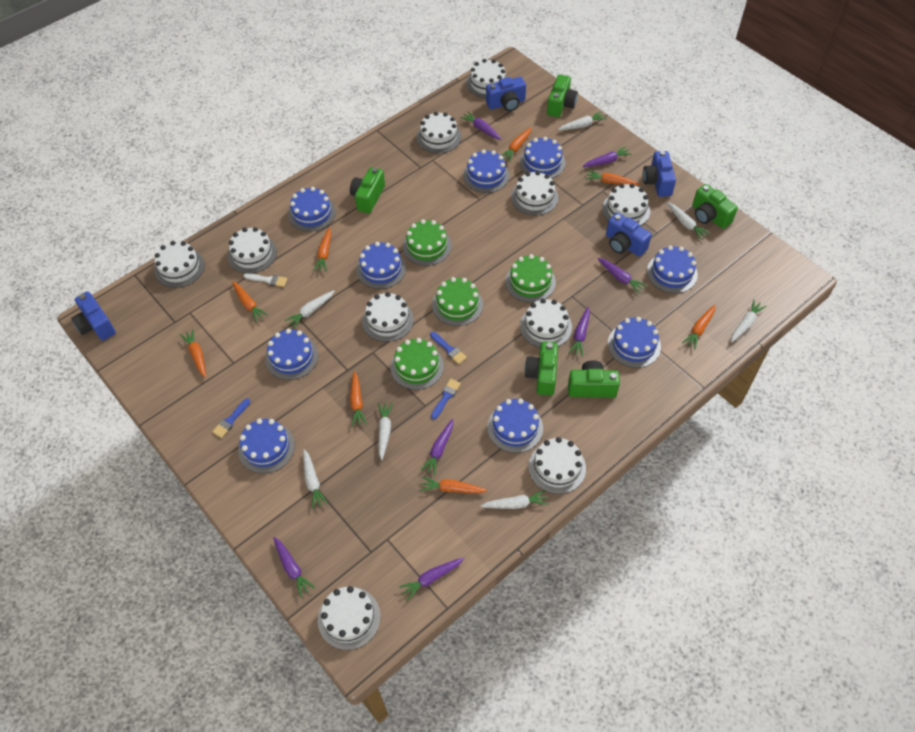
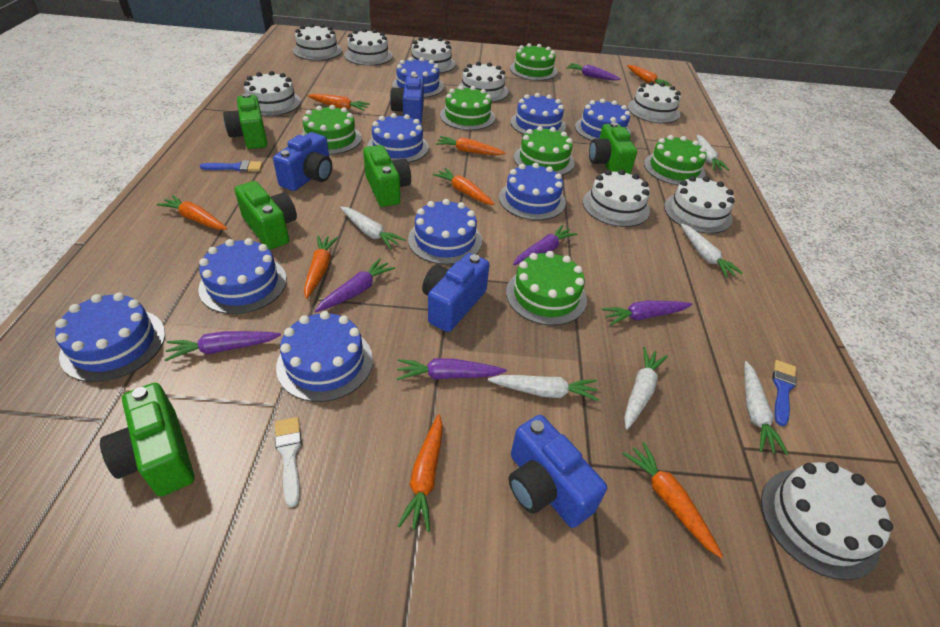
blue brush: [212,398,250,438] [430,332,467,364] [431,379,461,420] = 3 -> [200,160,263,172] [772,360,797,426] = 2
green cake: [390,338,444,390] [403,219,451,266] [432,277,483,326] [505,254,556,303] = 4 -> [301,105,362,155] [440,86,495,130] [506,251,587,326] [510,43,557,81] [514,126,575,175] [644,135,707,186] = 6
purple carrot: [273,537,315,597] [399,557,464,601] [420,419,453,476] [460,111,502,140] [569,307,590,357] [582,146,632,167] [597,258,647,294] = 7 -> [164,331,281,361] [315,258,395,313] [397,358,507,380] [513,225,577,265] [566,63,621,81] [601,301,692,325] = 6
white cake: [154,241,205,288] [228,227,277,273] [318,586,381,650] [362,292,414,342] [417,112,461,153] [466,59,508,98] [511,171,558,215] [520,298,572,348] [529,437,586,494] [602,184,650,226] = 10 -> [244,71,301,116] [293,24,342,61] [344,29,393,66] [412,36,456,73] [457,62,508,102] [583,169,650,227] [627,81,681,124] [664,176,735,234] [761,462,893,580] = 9
white carrot: [284,290,335,329] [303,449,328,509] [378,403,393,460] [480,490,549,509] [558,111,607,130] [667,202,710,240] [731,299,767,343] = 7 -> [340,207,406,250] [488,375,599,401] [624,347,668,430] [681,224,743,278] [697,135,729,171] [744,361,788,455] = 6

